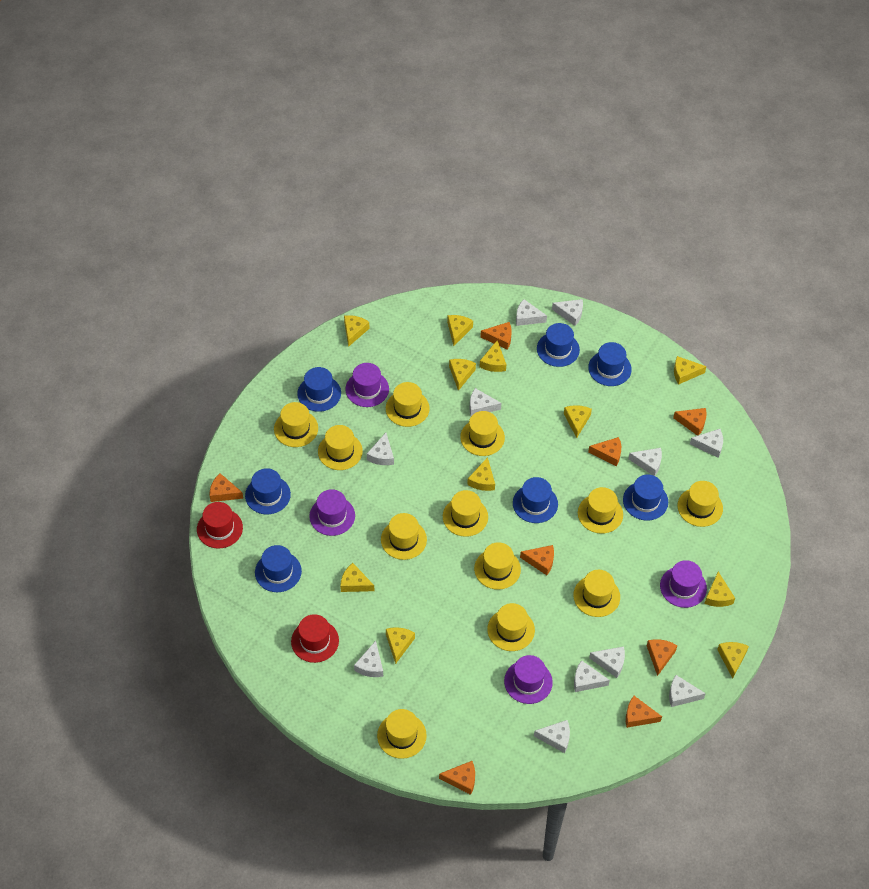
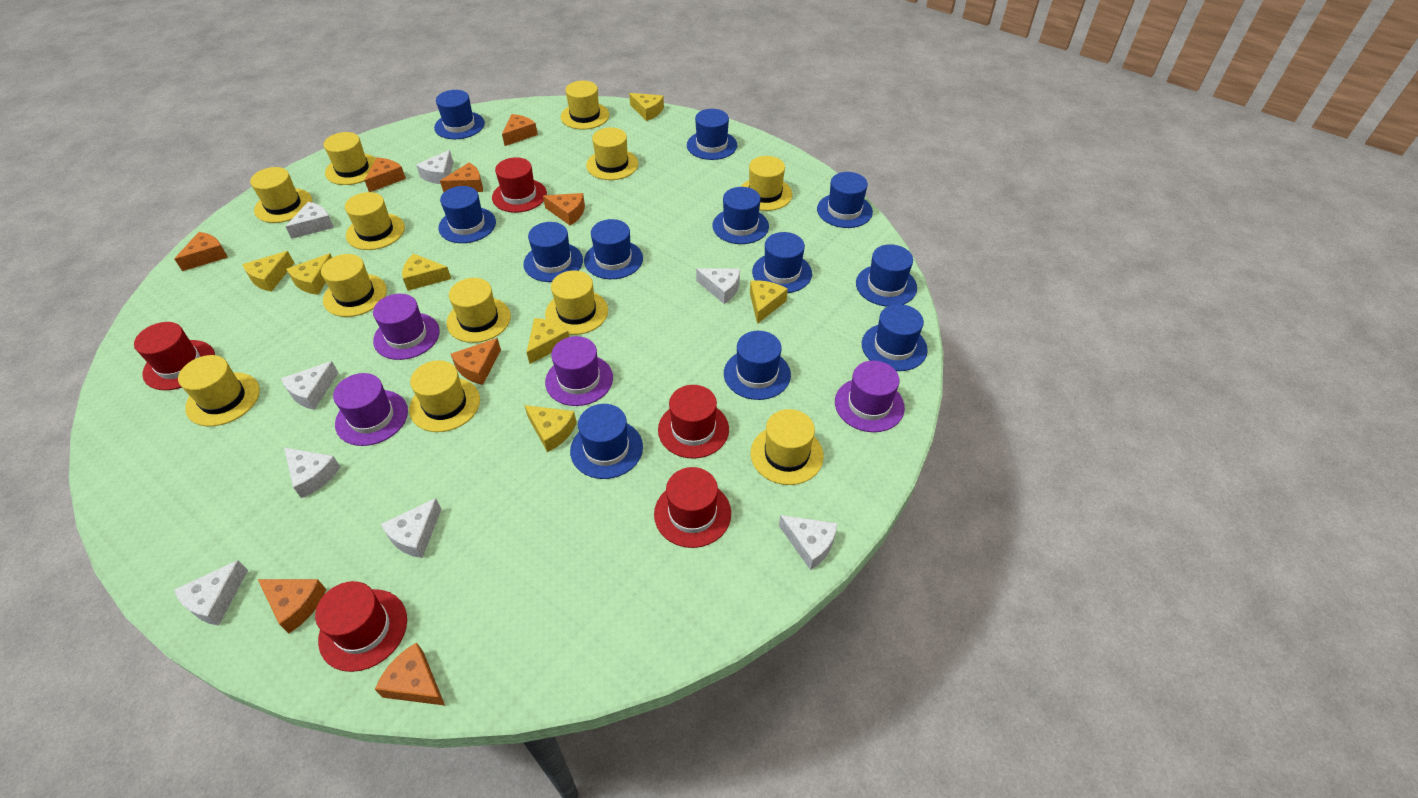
blue hat: [245,468,291,514] [255,545,302,592] [297,367,341,412] [513,477,558,523] [537,323,580,367] [588,342,632,386] [623,474,668,521] = 7 -> [434,90,485,139] [438,186,496,243] [523,222,583,282] [570,404,643,479] [584,219,643,279] [687,109,737,160] [712,187,769,244] [724,331,791,400] [752,232,812,293] [817,172,873,228] [856,244,917,307] [862,304,928,371] = 12
red hat: [197,502,243,548] [291,614,339,663] = 2 -> [134,322,215,390] [315,581,407,672] [492,157,547,213] [654,467,731,548] [658,385,729,459] = 5
white cheese: [354,641,383,677] [367,433,394,465] [470,388,501,416] [516,299,547,326] [534,720,570,753] [552,299,583,326] [574,660,610,692] [589,646,625,678] [628,448,662,476] [669,675,706,707] [690,429,723,458] = 11 -> [174,560,248,626] [281,361,338,410] [284,447,340,498] [285,202,334,239] [381,498,441,558] [416,150,453,184] [696,268,740,304] [779,515,838,570] = 8
yellow cheese: [340,563,374,592] [344,315,369,347] [386,627,415,664] [447,315,473,346] [449,359,476,391] [467,457,495,491] [479,341,506,372] [564,405,592,438] [674,356,707,385] [704,572,735,607] [717,642,749,678] = 11 -> [242,251,294,292] [286,253,332,295] [402,254,451,291] [524,405,577,452] [527,318,569,364] [629,93,664,121] [750,280,788,324] = 7

